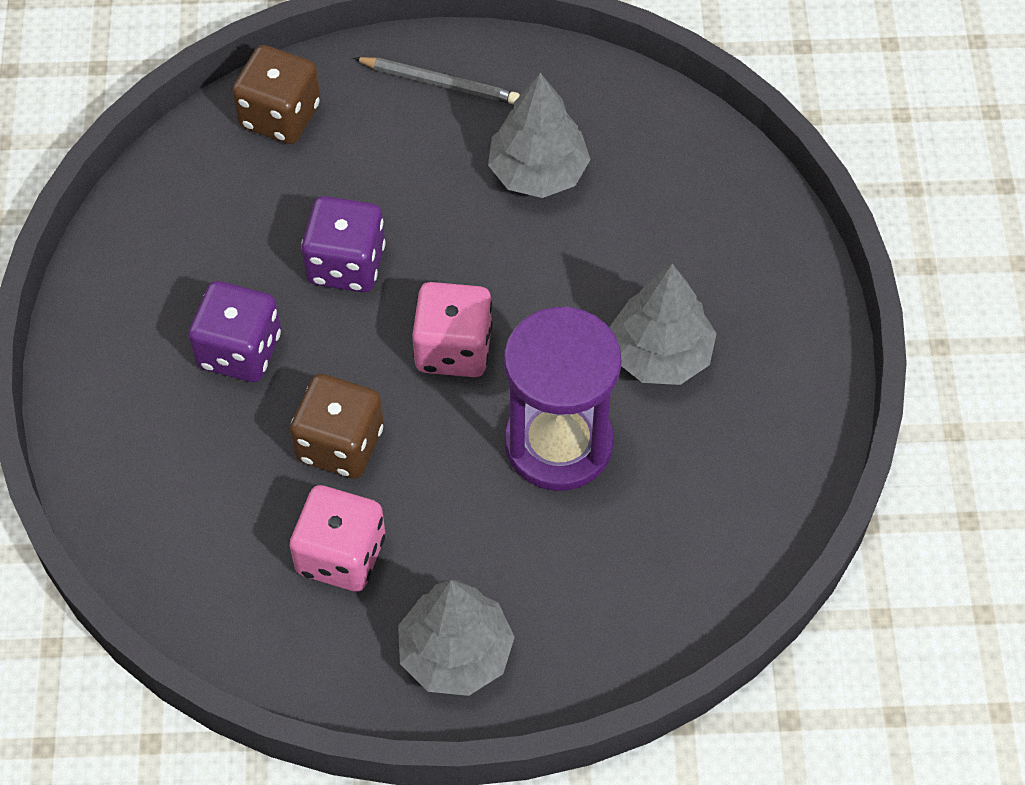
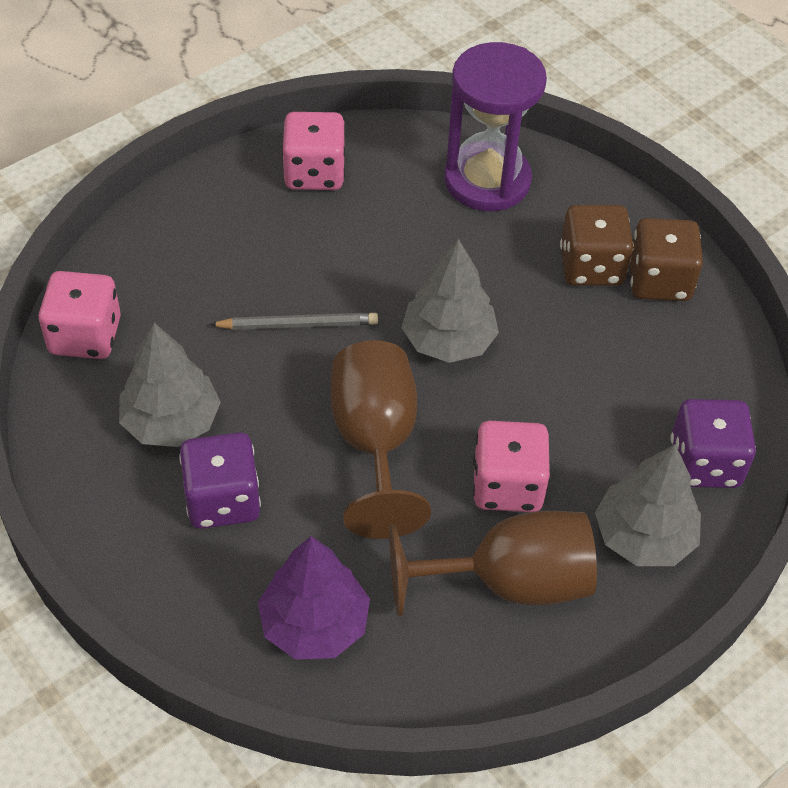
brown goblet: none = 0 -> [330,340,431,539] [389,511,597,616] = 2
pink dice: [290,485,385,592] [412,282,493,377] = 2 -> [39,271,121,359] [282,112,346,190] [473,421,550,512] = 3
purple tree: none = 0 -> [258,536,370,659] = 1

